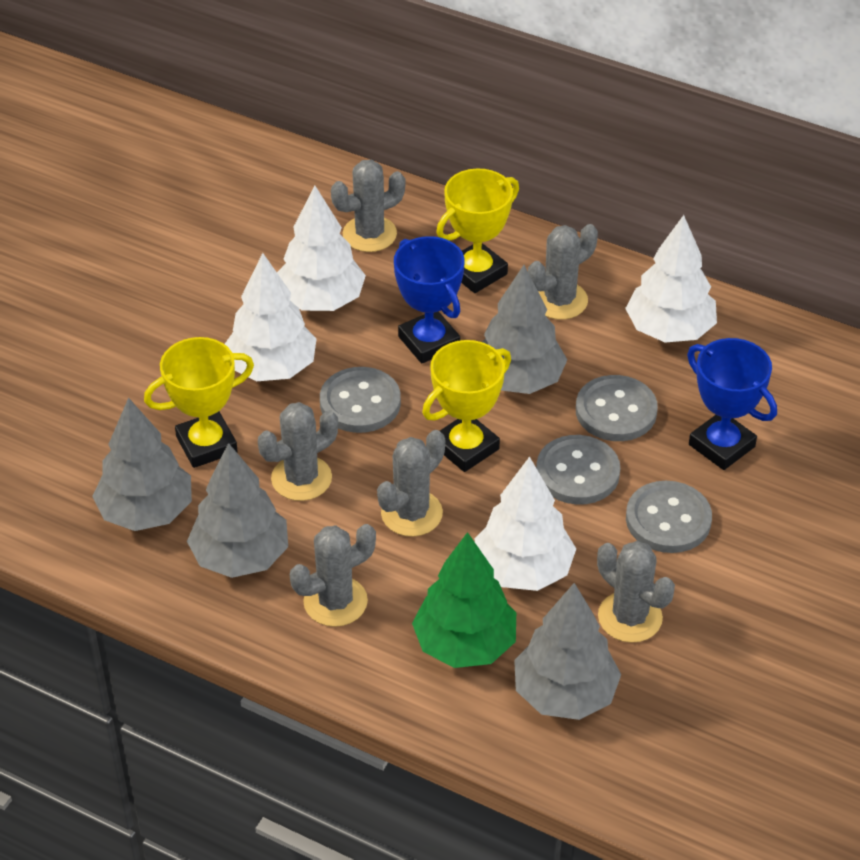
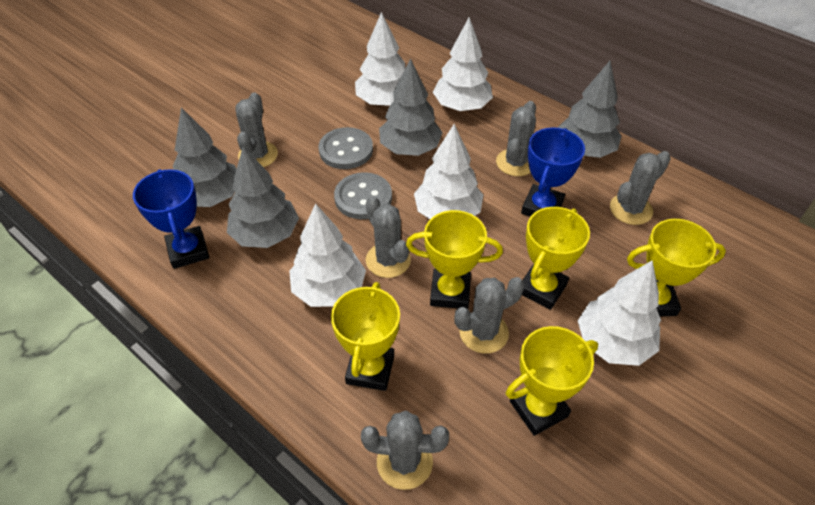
green tree: [412,532,516,668] = 1 -> none = 0
grey button: [320,367,401,433] [536,435,620,505] [576,375,658,441] [626,481,712,553] = 4 -> [319,127,373,169] [334,172,392,219] = 2
white tree: [225,253,317,381] [277,186,366,311] [475,457,576,591] [625,215,717,343] = 4 -> [289,203,366,307] [355,12,406,106] [414,124,483,219] [433,17,493,111] [578,260,661,366] = 5
yellow trophy: [144,337,254,468] [422,340,511,472] [436,169,519,293] = 3 -> [331,282,400,391] [406,210,503,309] [506,326,598,436] [522,207,590,310] [627,219,726,316] = 5

